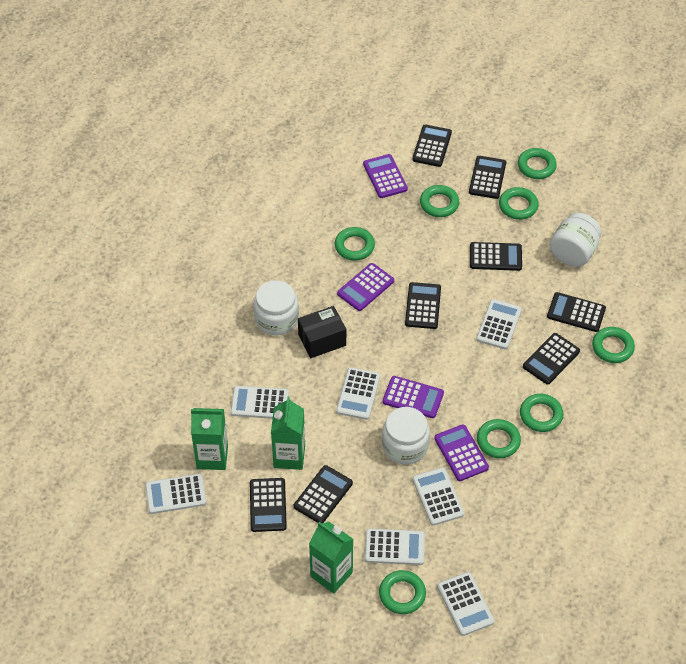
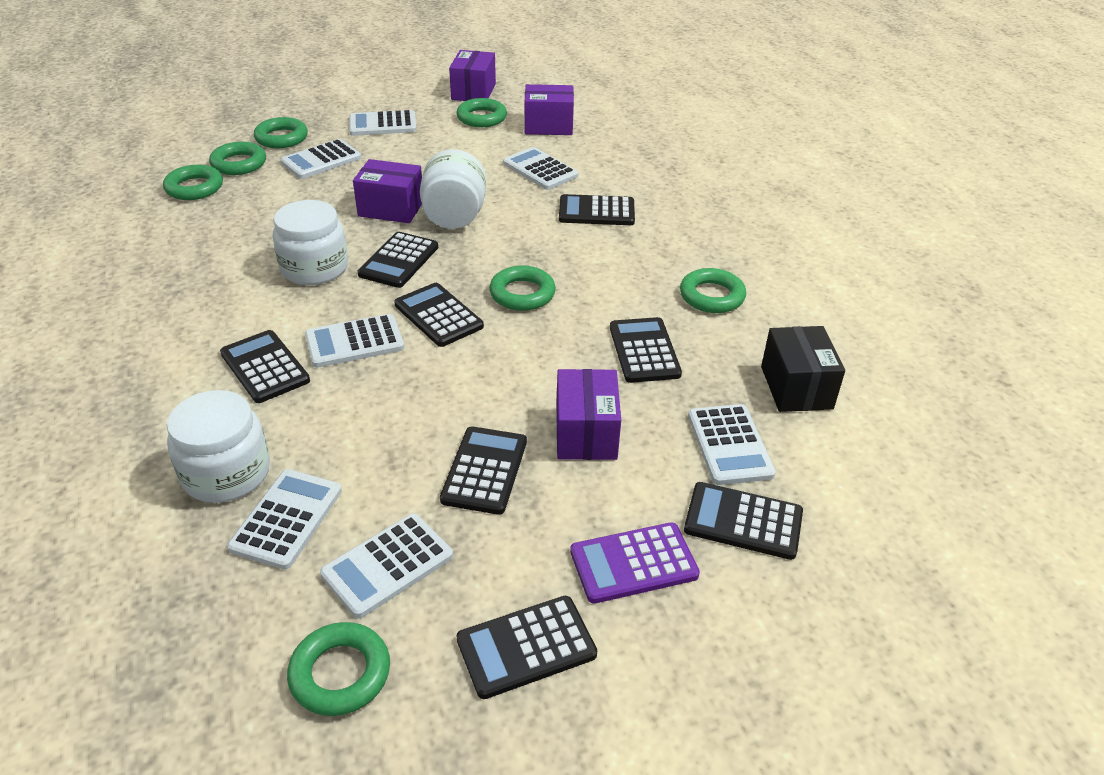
green carton: [191,408,228,470] [271,397,305,470] [309,522,353,594] = 3 -> none = 0
green ring: [335,227,375,261] [379,570,426,614] [420,185,459,217] [477,419,521,458] [499,187,539,220] [518,148,557,179] [520,394,564,432] [592,327,635,363] = 8 -> [163,165,223,200] [209,142,266,175] [254,117,308,148] [287,622,390,716] [456,98,507,127] [489,265,556,311] [680,268,746,313] = 7
purple box: none = 0 -> [353,159,422,223] [449,50,496,101] [525,84,574,135] [556,369,621,460] = 4
purple calculator: [337,263,394,311] [363,154,408,198] [383,376,444,418] [434,424,489,481] = 4 -> [570,522,700,604] = 1

